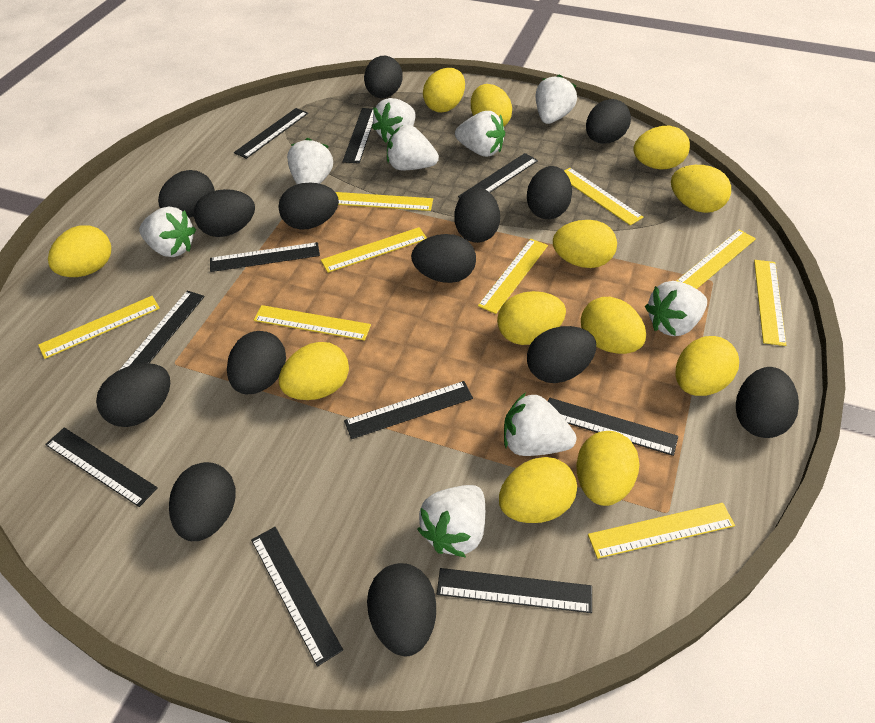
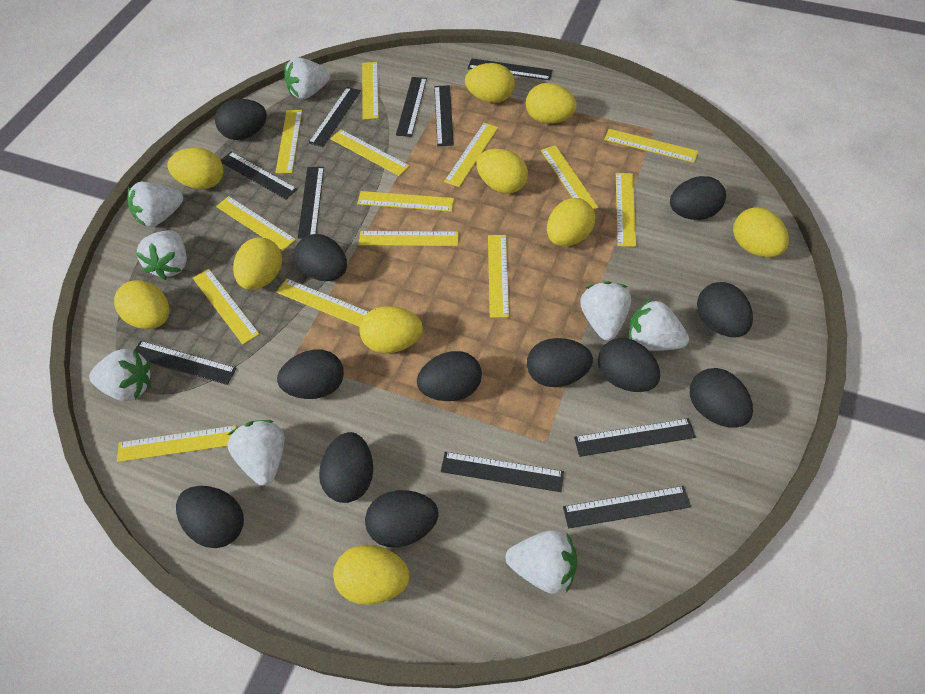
black egg: [96,363,170,427] [158,170,215,218] [169,462,236,541] [194,189,255,237] [227,331,286,394] [278,183,339,230] [364,56,403,98] [367,563,436,656] [411,234,476,283] [455,187,500,243] [527,166,572,219] [527,326,596,383] [586,99,631,144] [736,367,799,438] = 14 -> [176,486,244,548] [215,99,267,140] [277,349,344,399] [294,234,347,281] [319,432,373,503] [365,490,438,547] [417,351,482,401] [527,338,593,387] [598,338,660,392] [670,176,726,220] [690,368,753,428] [697,282,753,337] = 12
white strawberry: [139,207,196,257] [287,138,333,184] [372,98,415,143] [387,125,439,170] [417,485,485,558] [455,111,505,157] [504,392,576,456] [535,74,577,124] [645,281,707,336] = 9 -> [89,349,151,401] [128,182,183,227] [135,230,187,280] [227,420,284,486] [284,57,330,99] [506,530,577,594] [580,282,631,340] [629,299,689,351] = 8
yellow egg: [48,225,111,277] [279,342,349,400] [423,68,465,113] [471,84,512,126] [497,291,566,345] [499,457,577,523] [553,220,617,268] [576,431,639,506] [581,297,646,354] [633,126,690,169] [671,165,731,213] [676,336,739,396] = 12 -> [114,280,169,329] [167,148,223,189] [233,237,282,290] [333,545,410,605] [359,306,423,353] [465,63,515,103] [476,149,528,194] [526,83,577,124] [547,198,595,246] [733,207,789,257] = 10
yellow ruler: [38,296,160,359] [254,305,371,341] [321,227,427,273] [336,192,433,211] [478,239,548,314] [564,168,643,225] [588,503,735,559] [676,229,756,289] [754,260,786,346] = 9 -> [117,425,237,462] [193,269,260,345] [216,196,296,251] [275,110,302,173] [277,279,368,327] [330,130,410,176] [357,191,454,212] [359,231,459,246] [362,62,379,120] [444,123,498,187] [488,235,509,318] [541,145,599,210] [604,129,698,163] [616,173,636,247] = 14

